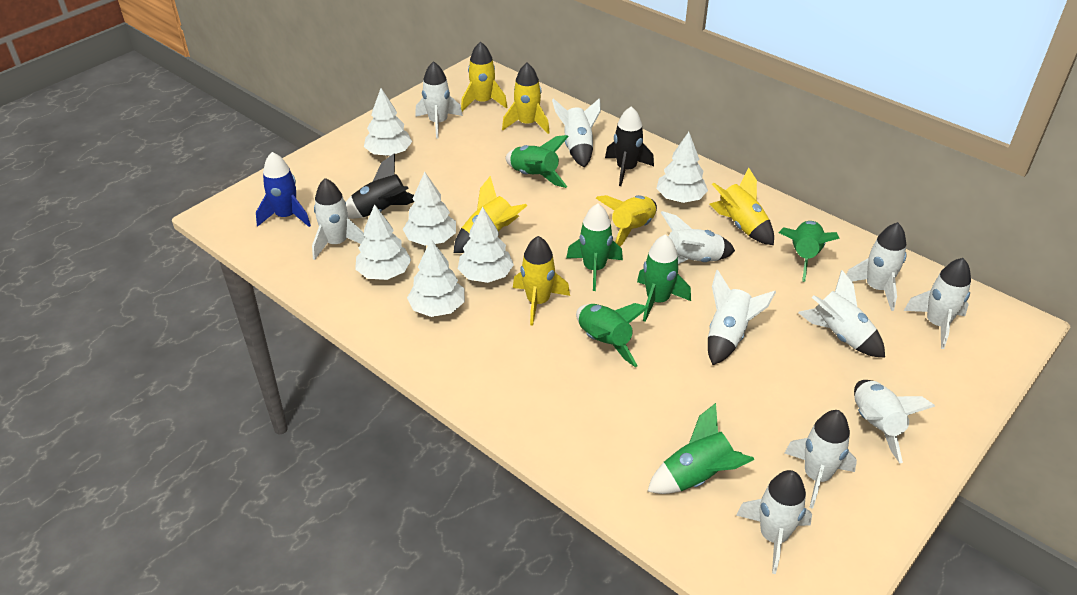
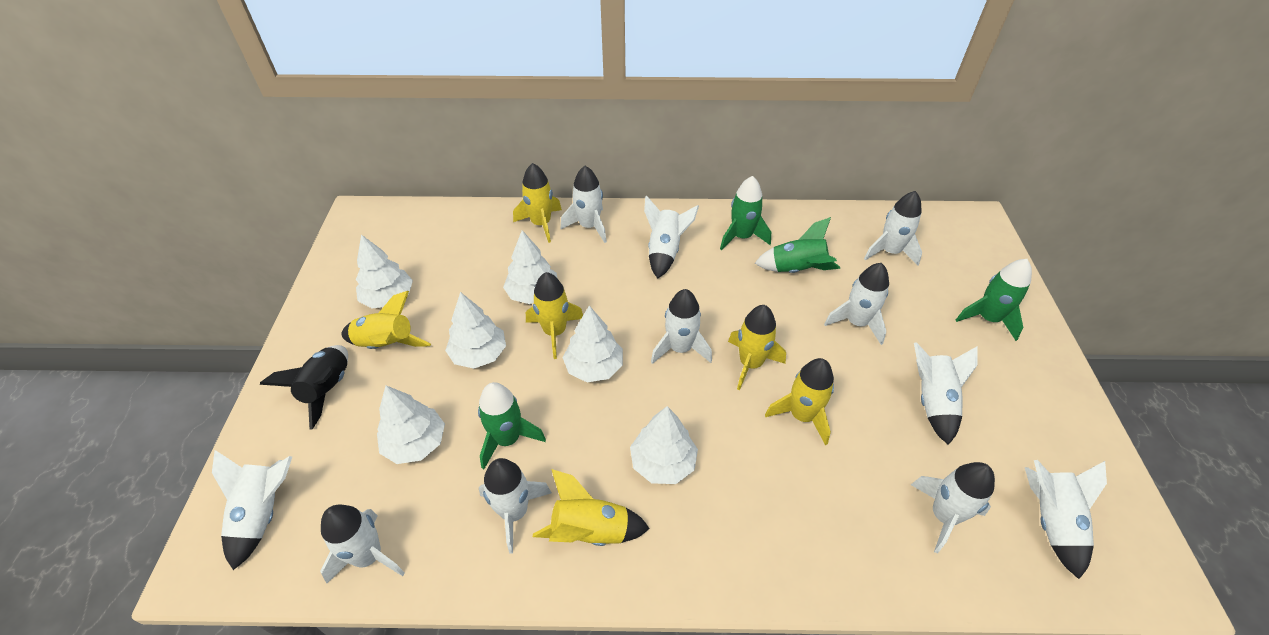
black rocket: [346,153,414,219] [605,106,654,186] = 2 -> [260,345,348,429] = 1
blue rocket: [256,152,311,227] = 1 -> none = 0
green rocket: [506,135,569,188] [566,203,623,291] [576,303,649,367] [637,234,691,322] [647,403,755,494] [779,221,840,282] = 6 -> [478,382,546,469] [720,176,771,250] [754,217,840,273] [956,259,1032,341] = 4

